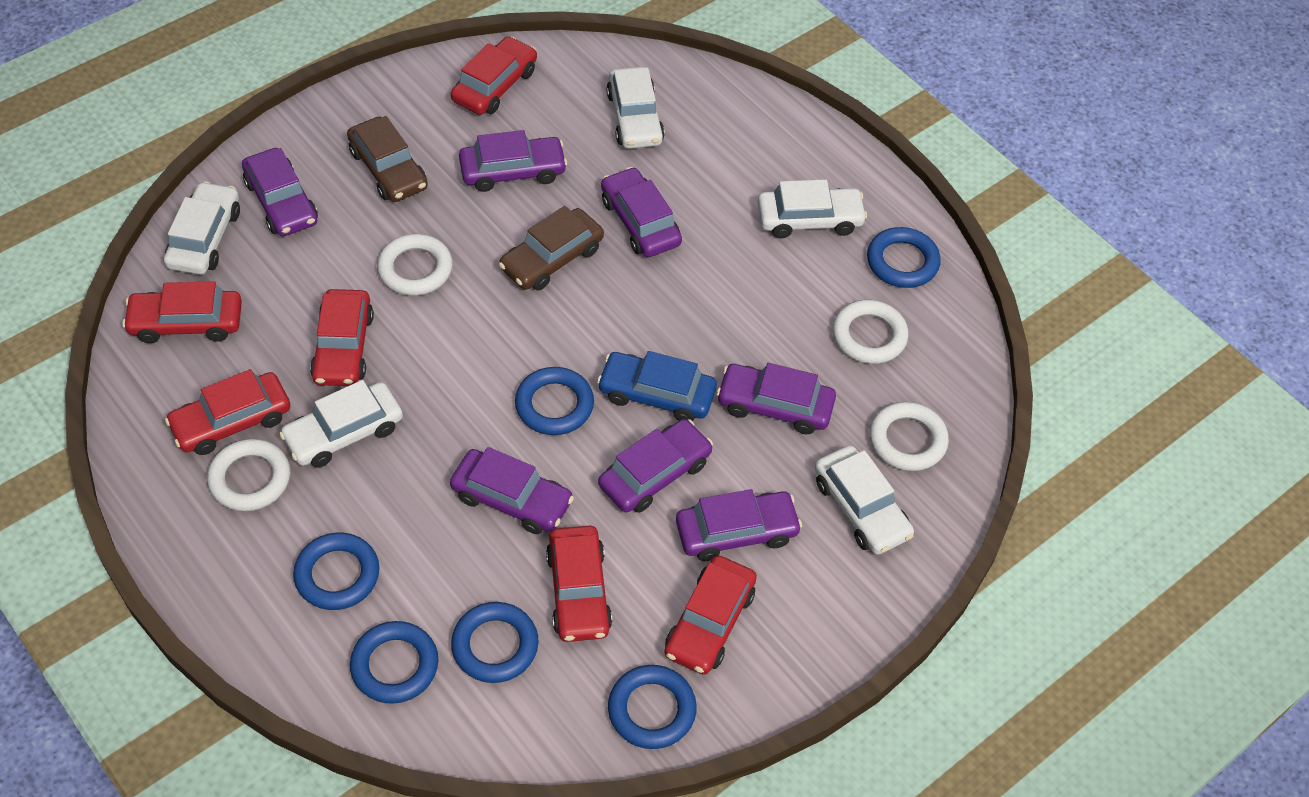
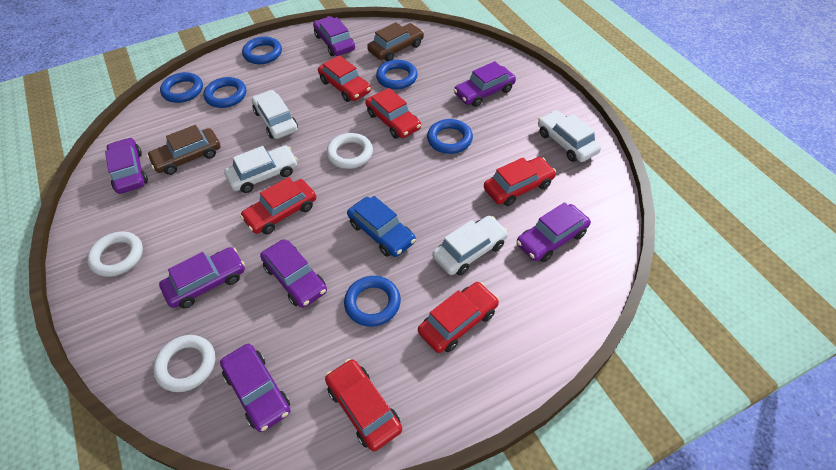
white car: [164,181,240,275] [279,380,403,468] [606,67,665,149] [758,179,867,238] [815,445,914,555] = 5 -> [224,145,298,193] [252,90,298,139] [433,216,508,276] [538,110,601,162] = 4
white ring: [207,439,290,511] [377,234,453,296] [832,300,909,364] [869,402,949,471] = 4 -> [87,231,143,277] [153,335,215,392] [326,133,373,169] = 3

